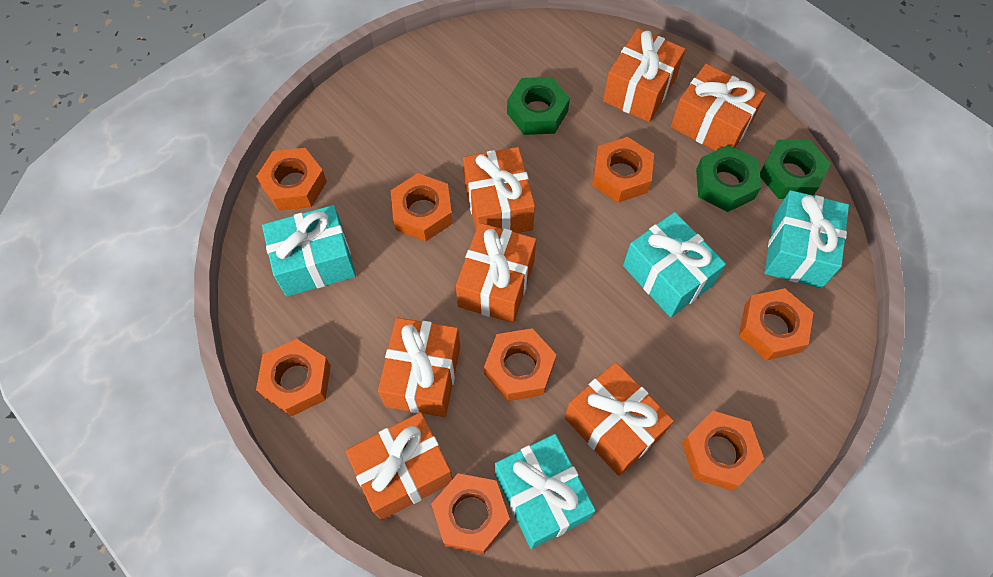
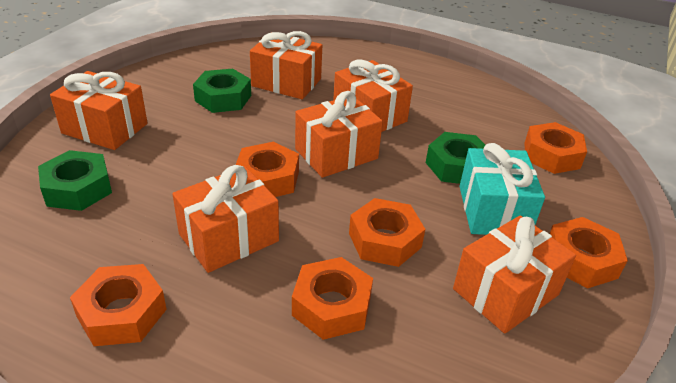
orange gift: [345,412,453,520] [378,318,460,417] [456,223,536,323] [463,147,535,233] [565,362,674,476] [603,28,685,122] [671,64,766,151] = 7 -> [50,71,148,150] [172,165,279,273] [250,31,322,99] [295,91,383,178] [333,60,413,132] [453,215,576,334] = 6
orange nut: [256,148,327,211] [256,339,331,417] [391,173,453,241] [431,473,510,554] [484,328,557,401] [592,137,654,203] [682,411,764,491] [739,288,814,360] = 8 -> [70,264,167,346] [235,141,299,197] [292,257,373,340] [349,198,425,267] [524,122,587,174] [549,217,628,288] = 6
turquoise gift: [262,205,356,296] [495,434,596,549] [623,212,726,317] [764,190,849,288] = 4 -> [459,143,545,235] = 1

